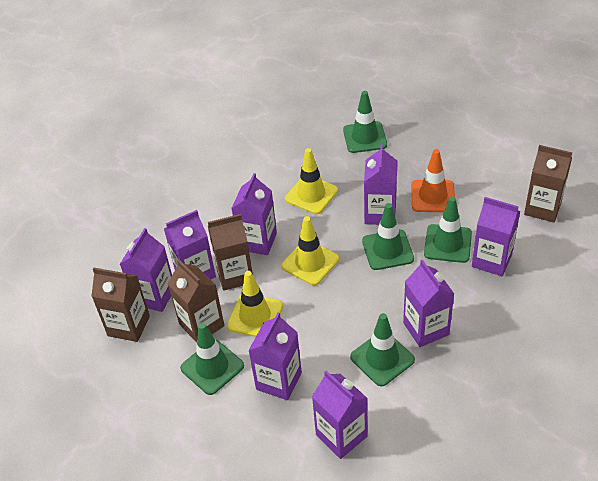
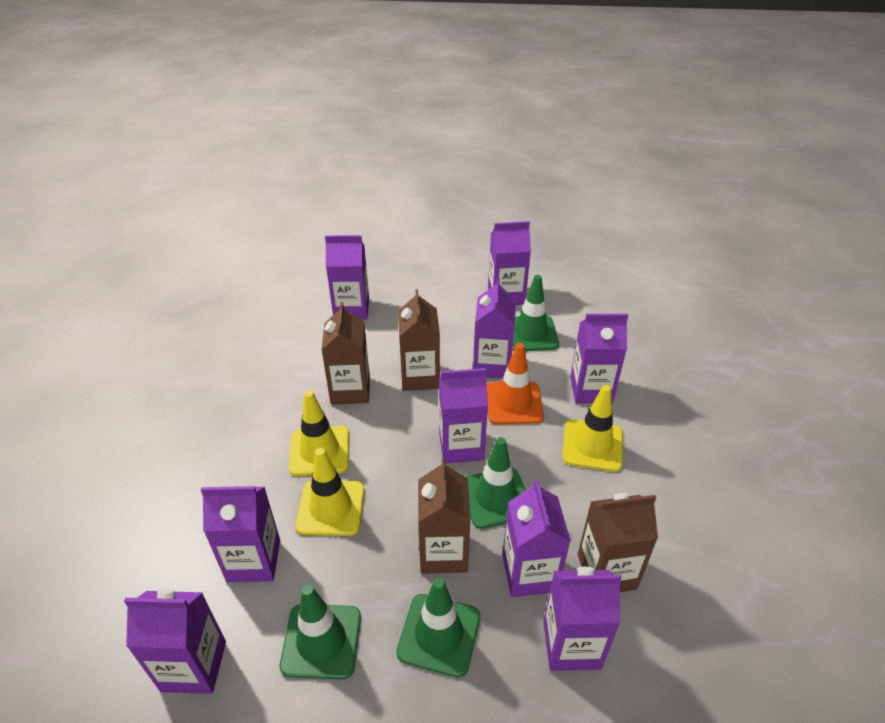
green traffic cone: [180,323,244,395] [343,91,387,153] [350,313,415,386] [362,203,414,270] [424,197,472,263] = 5 -> [280,584,361,679] [396,578,480,678] [465,437,526,529] [513,275,559,351] = 4
purple carton: [119,228,172,312] [164,210,216,280] [231,173,277,255] [248,312,302,400] [312,370,368,459] [364,145,397,225] [403,260,454,347] [472,197,520,276] = 8 -> [124,588,226,694] [201,486,280,582] [325,235,369,320] [439,368,488,464] [473,278,516,379] [488,221,531,305] [502,479,571,597] [543,567,622,671] [570,314,628,403] = 9

